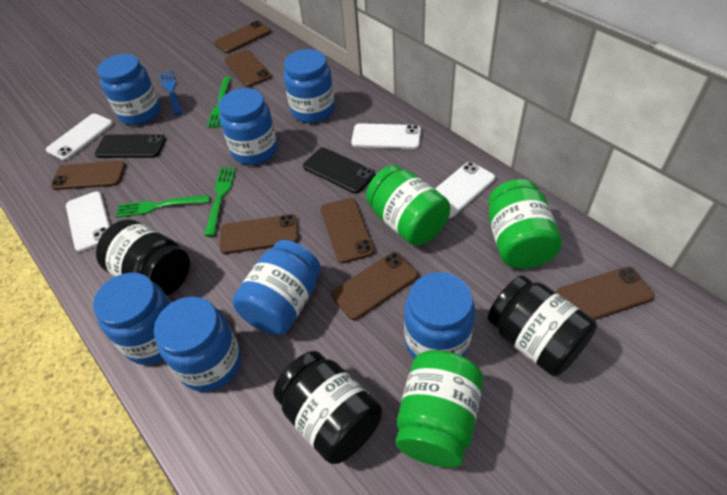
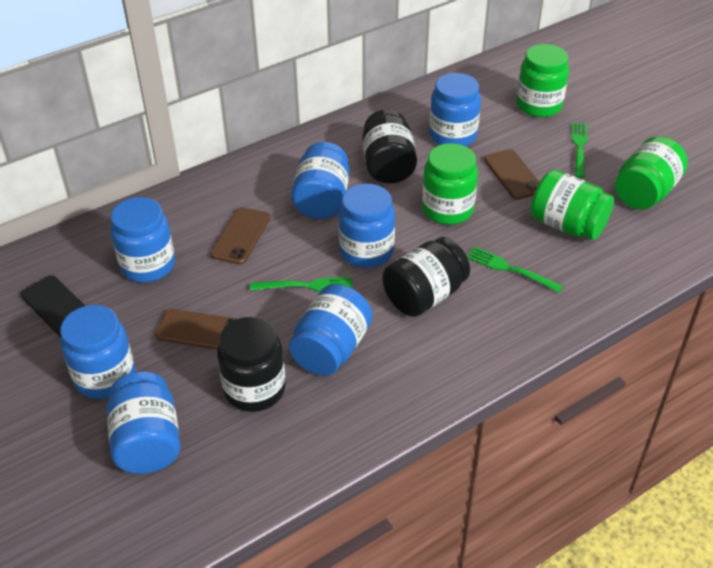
black phone: [94,134,166,158] [303,148,376,194] = 2 -> [20,275,85,337] = 1
blue fork: [159,71,183,115] = 1 -> none = 0
brown phone: [51,161,126,190] [214,21,271,53] [220,214,298,254] [225,50,272,87] [321,198,375,264] [331,252,418,320] [556,267,654,320] = 7 -> [155,309,236,350] [210,207,270,265] [484,149,540,200] = 3
green jar: [366,165,450,246] [396,350,483,467] [488,179,562,269] = 3 -> [422,143,478,225] [517,44,569,117] [530,169,614,240] [615,136,688,210] = 4
white phone: [46,114,113,161] [66,191,110,252] [351,123,421,149] [435,162,495,218] = 4 -> none = 0

